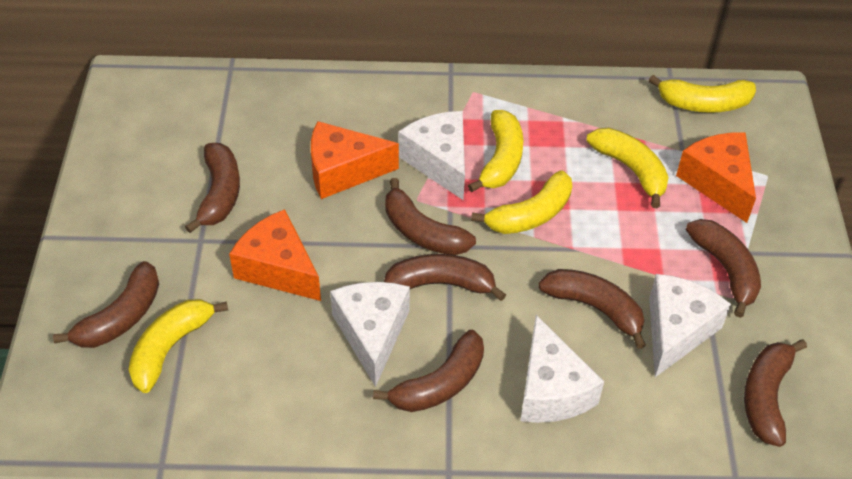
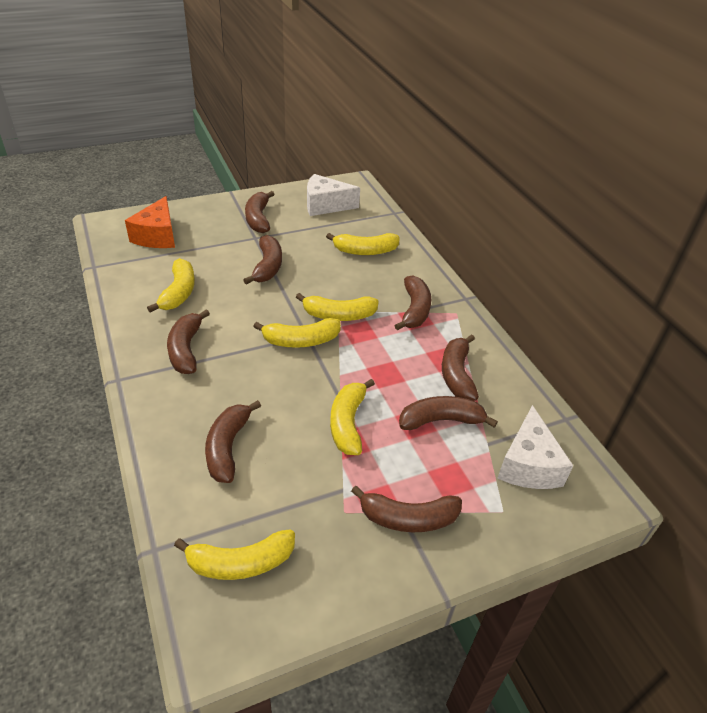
orange cheese: [229,209,321,301] [311,121,399,199] [676,132,756,223] = 3 -> [125,196,175,248] = 1
white cheese: [330,282,410,387] [398,111,465,200] [520,315,604,423] [649,274,731,377] = 4 -> [307,174,360,216] [497,405,574,489] = 2
yellow banana: [128,299,228,393] [468,110,523,192] [471,170,572,234] [586,128,668,208] [649,75,756,113] = 5 -> [147,258,195,313] [174,529,295,580] [253,318,341,348] [296,293,379,321] [326,233,400,255] [330,379,375,455] = 6

